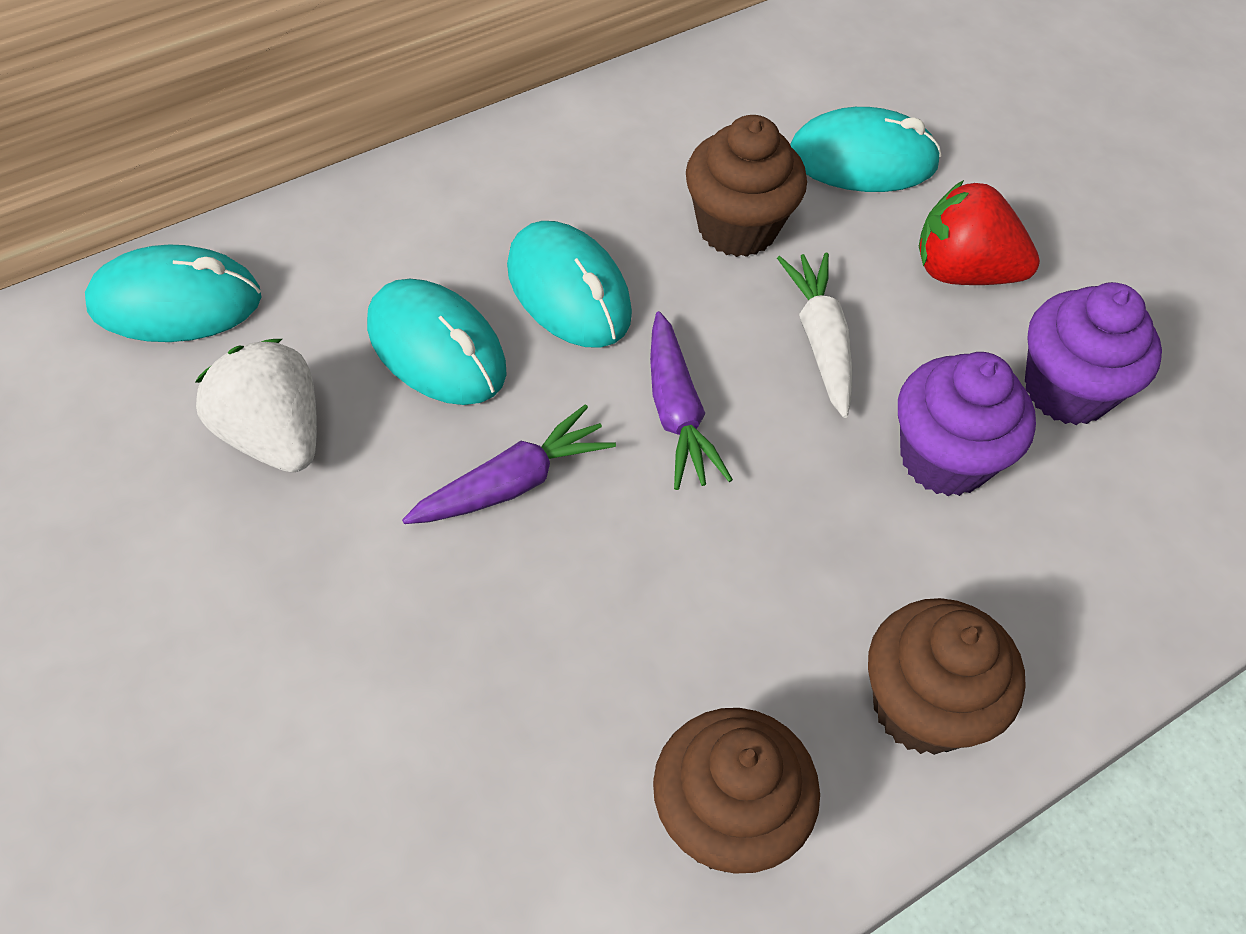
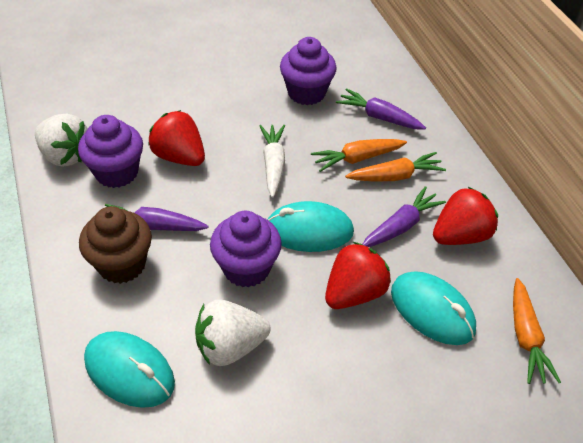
brown cupcake: [653,708,820,874] [686,115,807,257] [868,598,1026,755] = 3 -> [79,206,152,284] = 1
orange carrot: none = 0 -> [311,139,407,172] [345,152,446,182] [513,278,561,384] = 3
purple carrot: [402,404,616,524] [650,311,733,490] = 2 -> [105,204,209,231] [336,88,426,130] [362,186,446,247] = 3
purple cupcake: [898,352,1036,496] [1025,282,1162,425] = 2 -> [78,115,143,188] [210,211,282,288] [280,37,337,105] = 3
red strawberry: [919,180,1040,285] = 1 -> [148,110,205,166] [325,242,391,309] [433,187,498,245] = 3
turquoise mouse: [85,245,261,342] [367,279,507,405] [507,221,632,348] [790,107,942,192] = 4 -> [84,331,175,408] [268,201,354,252] [391,271,476,345] = 3
white strawberry: [195,339,317,473] = 1 -> [35,114,88,167] [195,299,271,366] = 2

